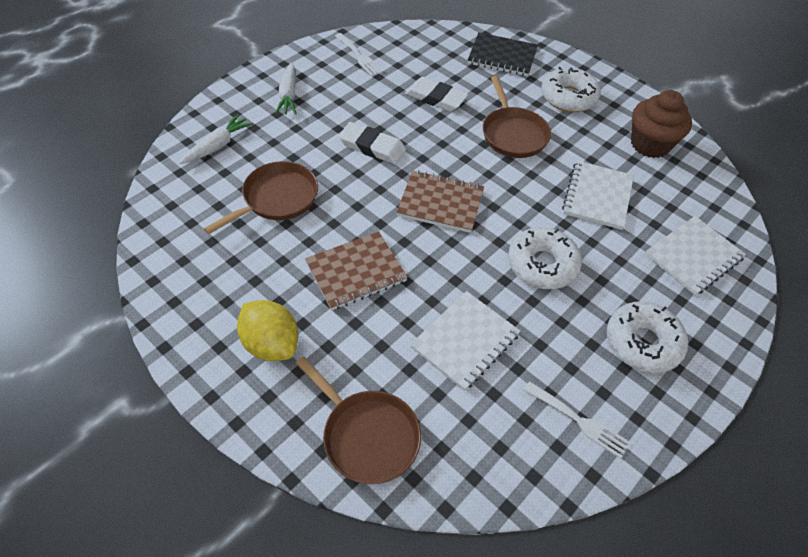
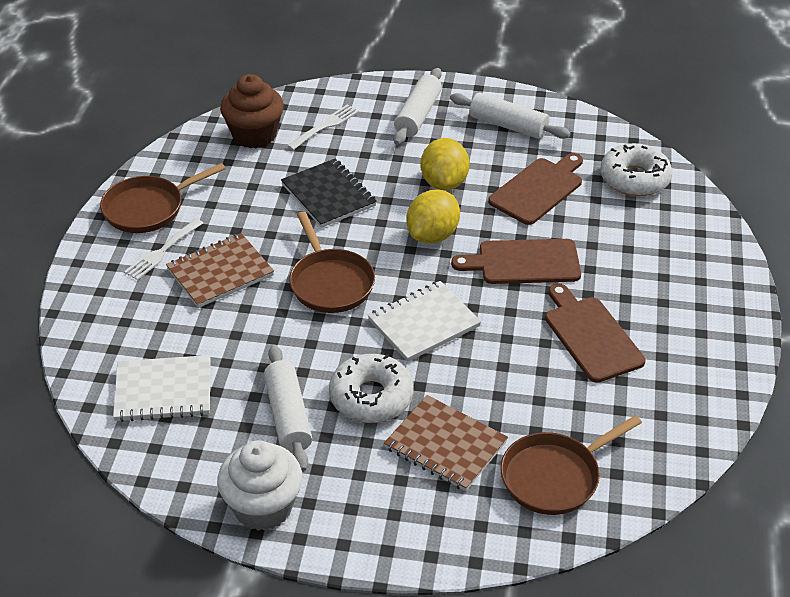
brown cutting board: none = 0 -> [451,239,581,284] [488,153,583,225] [545,283,646,383] = 3
white carrot: [179,114,253,164] [275,62,297,115] = 2 -> none = 0
white cupcake: none = 0 -> [217,440,303,531] = 1
white donut: [508,227,582,289] [541,67,601,112] [607,301,688,373] = 3 -> [329,354,414,423] [600,143,672,197] = 2
white eraser: [339,122,406,164] [405,77,468,112] = 2 -> none = 0
white notebook: [410,291,520,391] [562,160,634,230] [645,216,746,295] = 3 -> [113,355,211,422] [368,281,481,362] = 2
white rolling pin: none = 0 -> [264,345,312,472] [394,68,442,145] [450,93,571,139] = 3
yellow lemon: [237,300,298,361] = 1 -> [406,189,460,244] [420,138,470,191] = 2

